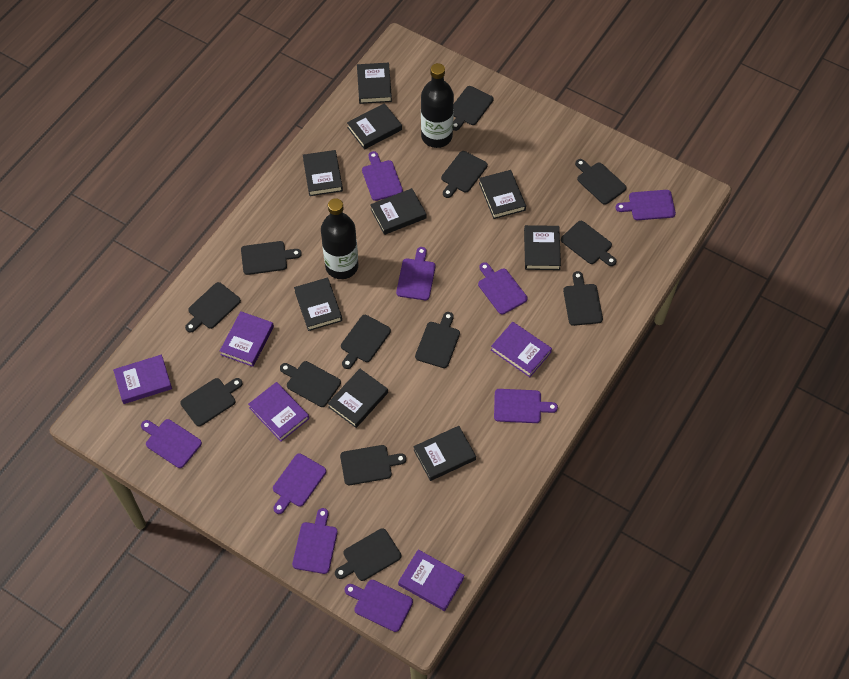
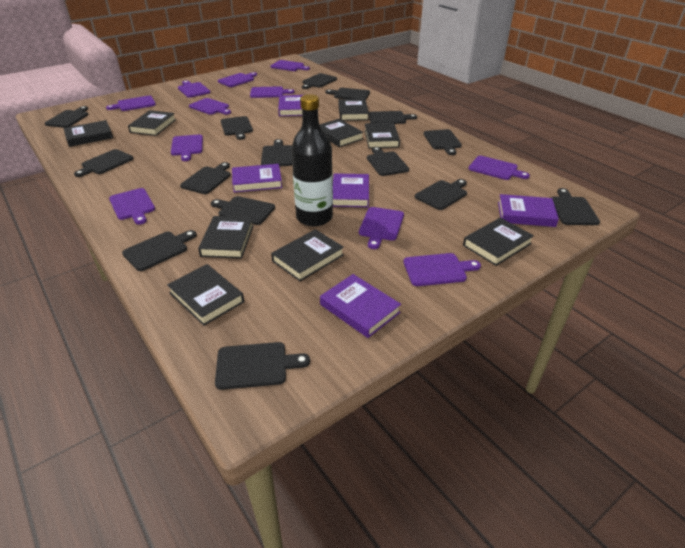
black bottle: [321,198,358,279] [421,63,454,148] = 2 -> [291,94,333,226] = 1
black cutting board: [180,378,242,426] [185,282,241,333] [241,241,302,275] [280,361,341,407] [335,528,401,581] [340,445,406,485] [341,315,391,369] [415,312,460,368] [441,151,488,198] [453,86,493,131] [561,221,616,266] [563,271,603,326] [575,159,627,205] = 13 -> [45,106,89,128] [74,149,134,177] [122,230,197,271] [180,162,231,194] [211,196,275,225] [215,342,310,390] [221,116,253,140] [261,139,292,166] [302,73,337,89] [325,88,370,99] [367,147,409,176] [368,111,417,124] [415,179,467,210] [424,129,462,155] [551,188,600,225] = 15
purple cutting board: [141,419,202,468] [273,453,326,514] [292,508,338,574] [344,580,413,632] [362,151,403,201] [396,247,435,300] [478,262,528,315] [494,389,558,423] [616,190,676,220] = 9 -> [106,96,156,111] [109,188,155,225] [171,134,203,161] [178,80,211,98] [189,98,231,115] [218,72,257,87] [250,86,294,98] [271,60,310,71] [359,207,404,249] [403,253,481,286] [468,156,530,180] = 11

